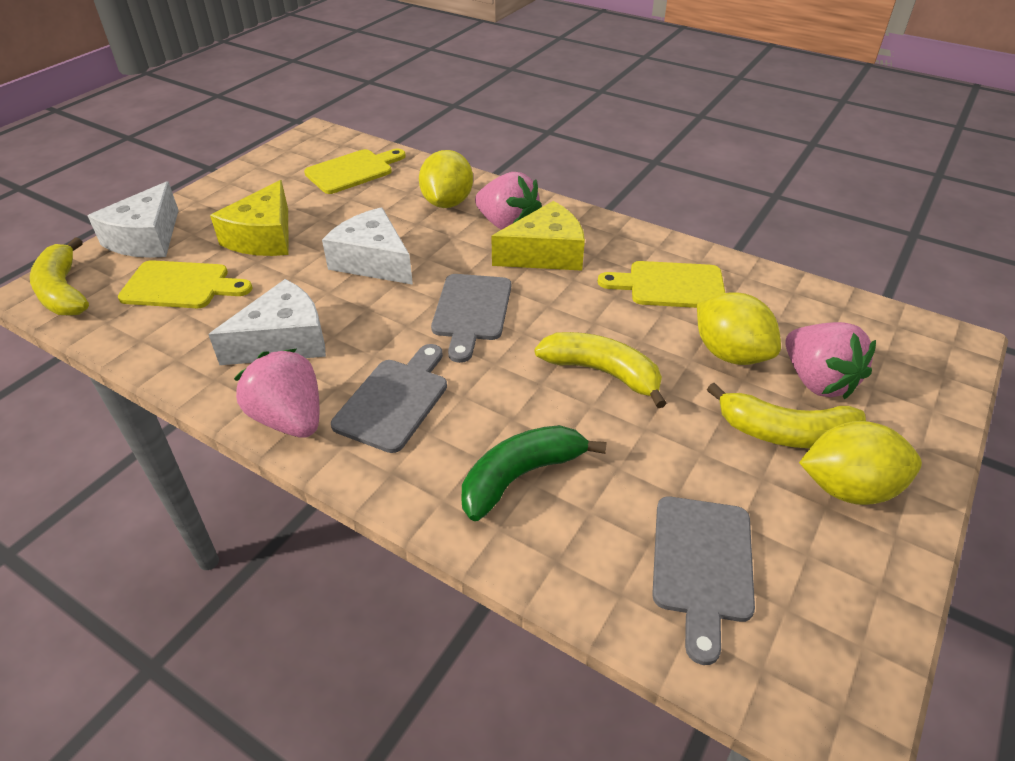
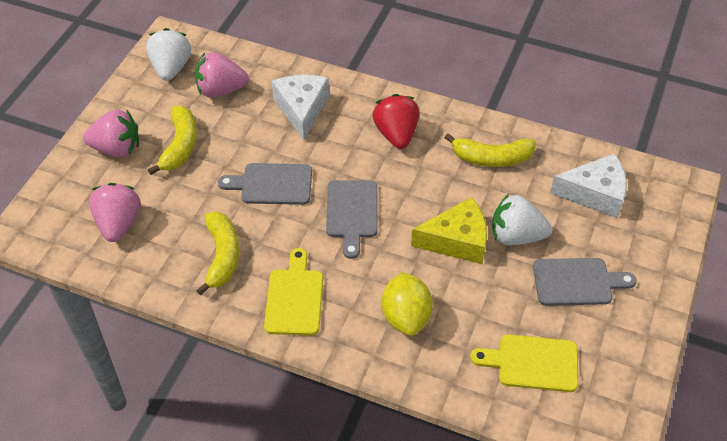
green banana: [462,425,607,521] = 1 -> none = 0
red strawberry: none = 0 -> [373,94,419,149] = 1
white cheese: [88,181,179,258] [208,279,326,365] [322,207,413,285] = 3 -> [272,75,329,140] [550,154,627,218] = 2
white strawberry: none = 0 -> [146,28,191,81] [492,194,552,245] = 2
yellow cheese: [210,180,289,256] [491,201,585,271] = 2 -> [411,197,487,264] = 1
yellow cutting board: [118,260,253,308] [304,149,406,194] [598,261,725,308] = 3 -> [264,248,323,336] [470,334,578,392] = 2
yellow lemon: [419,150,473,208] [697,292,781,365] [799,421,922,505] = 3 -> [382,272,433,336] = 1

